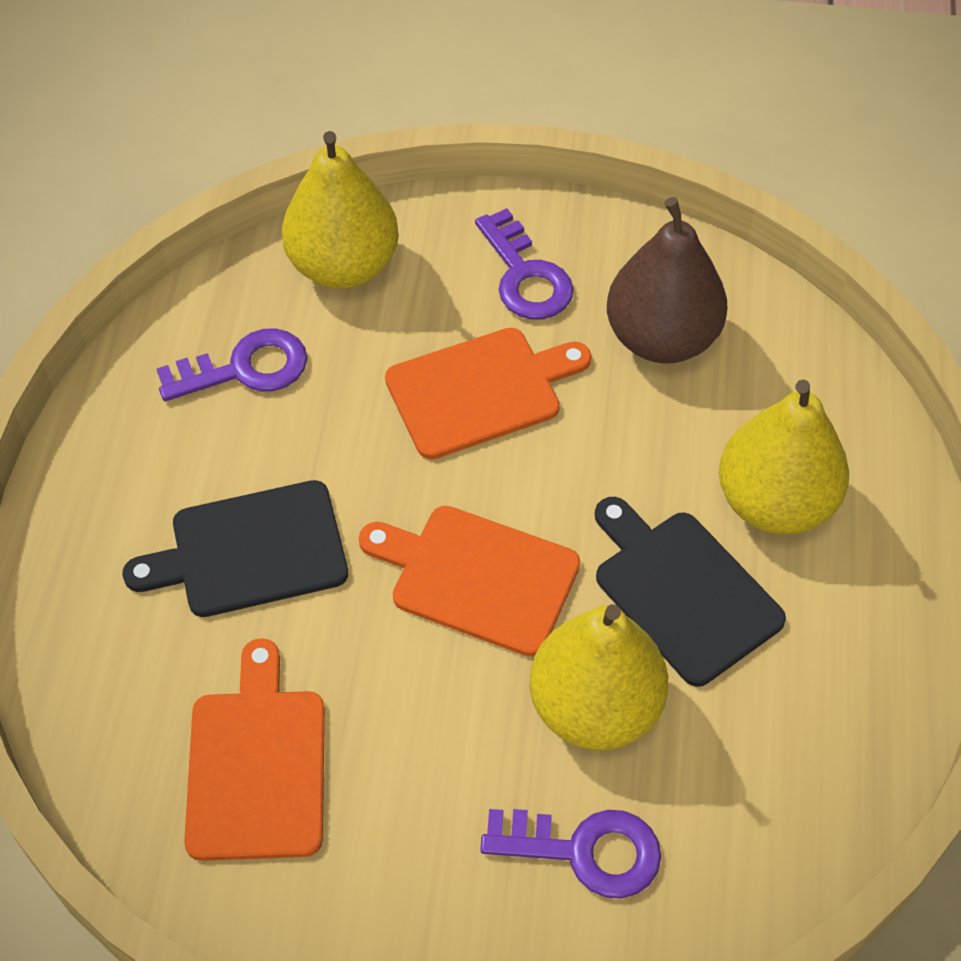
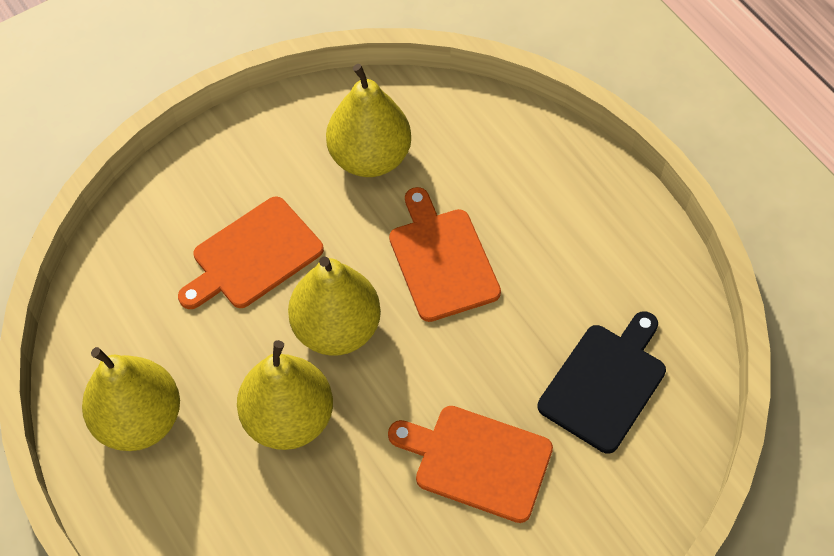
black cutting board: [122,480,348,617] [595,497,786,687] = 2 -> [538,311,666,454] = 1
brown pear: [607,197,727,364] = 1 -> none = 0
purple key: [156,328,307,401] [475,208,574,319] [480,809,661,899] = 3 -> none = 0
yellow pear: [282,131,399,288] [530,604,668,750] [719,379,849,534] = 3 -> [82,347,180,451] [237,340,333,450] [288,256,381,356] [326,64,411,177] = 4

